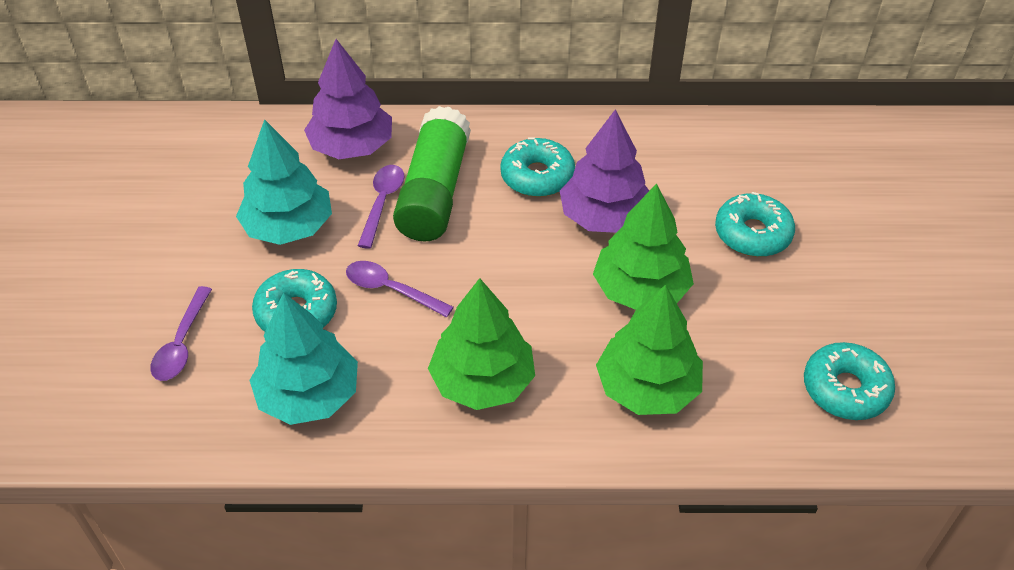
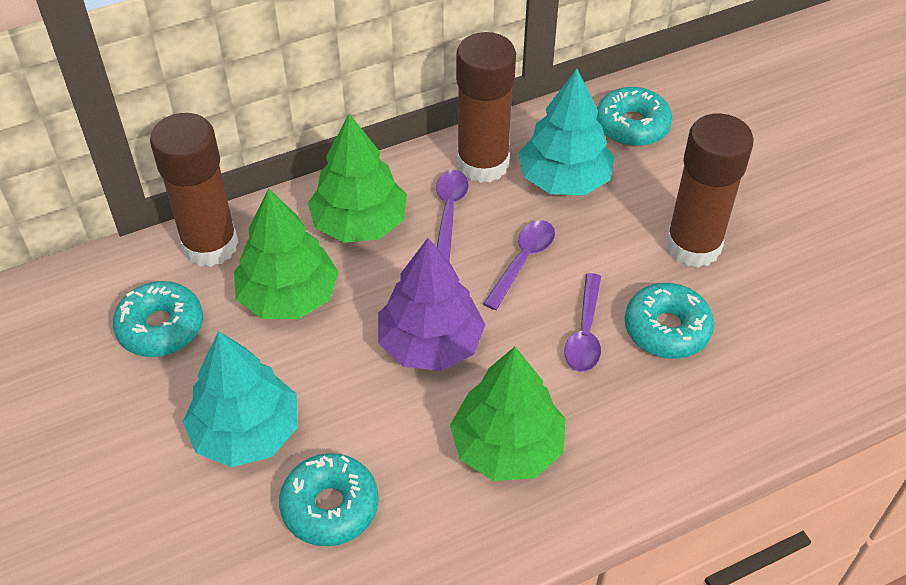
brown glue stick: none = 0 -> [150,113,238,267] [456,32,516,183] [666,113,754,268] = 3
green glue stick: [393,106,471,241] = 1 -> none = 0
purple tree: [304,39,392,159] [560,109,649,233] = 2 -> [378,238,485,371] = 1

